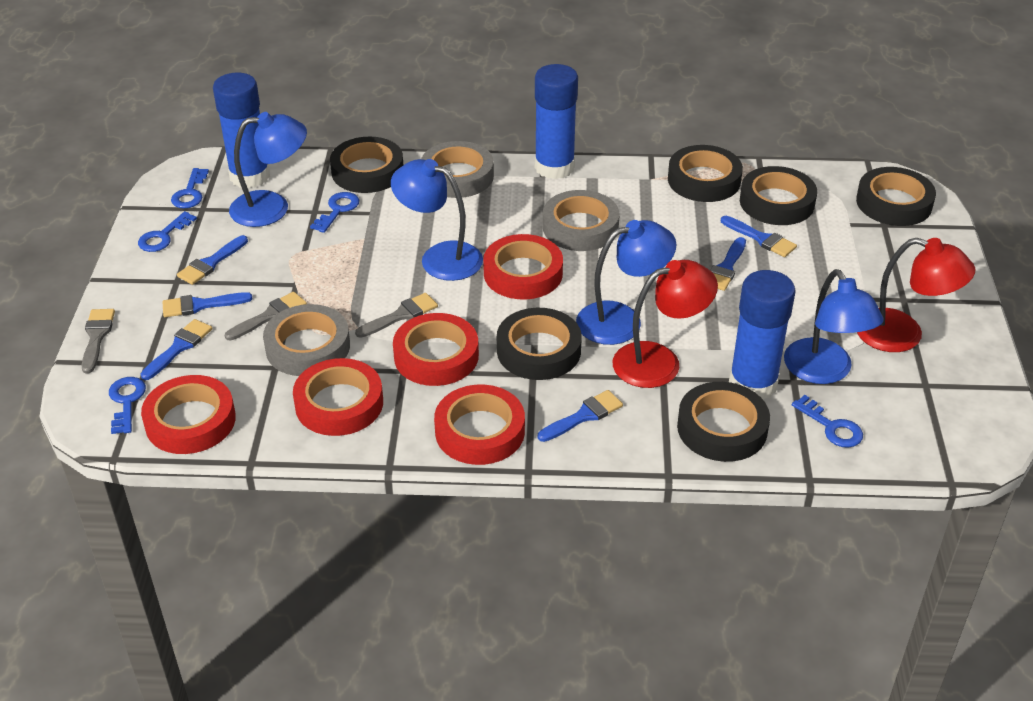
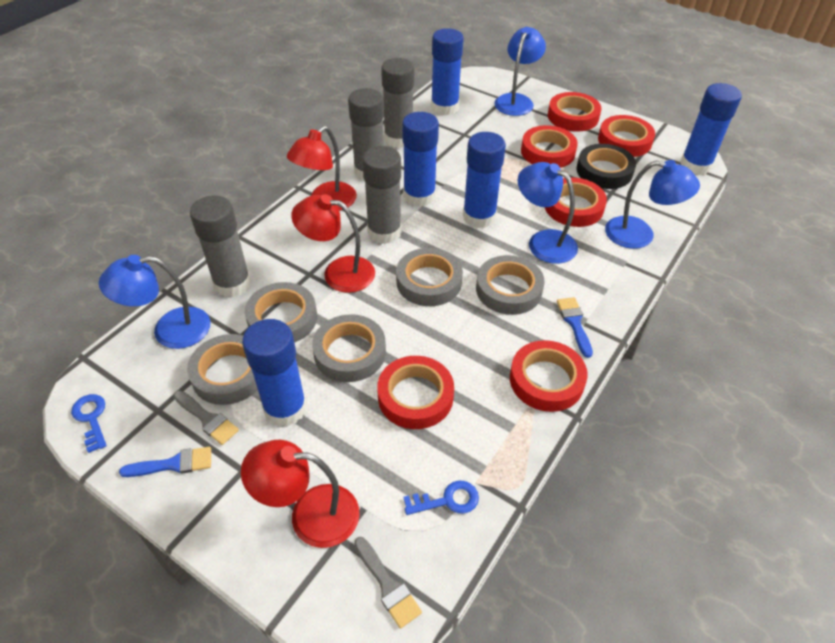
black tape: [330,137,403,193] [497,308,582,380] [668,145,743,202] [677,382,770,462] [740,166,817,225] [856,167,936,226] = 6 -> [576,144,636,189] = 1
blue brush: [141,319,212,380] [163,292,252,317] [177,235,248,285] [538,390,623,442] [710,237,746,291] [721,216,797,257] = 6 -> [119,447,211,477] [557,297,593,358] = 2
blue glue stick: [213,73,270,188] [535,64,578,179] [729,270,796,400] = 3 -> [242,319,307,427] [402,112,439,207] [431,28,464,115] [463,132,506,228] [680,83,742,175] = 5
blue key: [109,377,146,434] [138,211,197,252] [171,168,209,208] [310,192,359,233] [792,395,863,448] = 5 -> [71,394,107,453] [403,481,479,515] = 2
grey brush: [81,309,115,374] [225,292,307,341] [355,293,438,338] = 3 -> [173,390,239,445] [354,537,422,629] = 2
grey glue stick: none = 0 -> [190,195,251,297] [348,88,384,180] [362,146,402,244] [381,58,414,148] = 4
grey tape: [263,304,350,376] [421,141,494,198] [543,190,620,251] = 3 -> [187,334,258,405] [245,282,317,343] [312,314,386,382] [396,248,463,306] [476,255,545,315] = 5
red lamp: [613,260,718,388] [857,238,975,352] = 2 -> [241,440,360,548] [287,126,357,211] [291,194,375,293] = 3
red tape: [141,375,236,454] [293,358,383,436] [393,313,479,386] [434,385,525,465] [483,234,563,300] = 5 -> [377,356,454,429] [510,340,588,412] [521,125,578,168] [545,178,607,227] [548,92,601,132] [598,115,655,157] = 6

